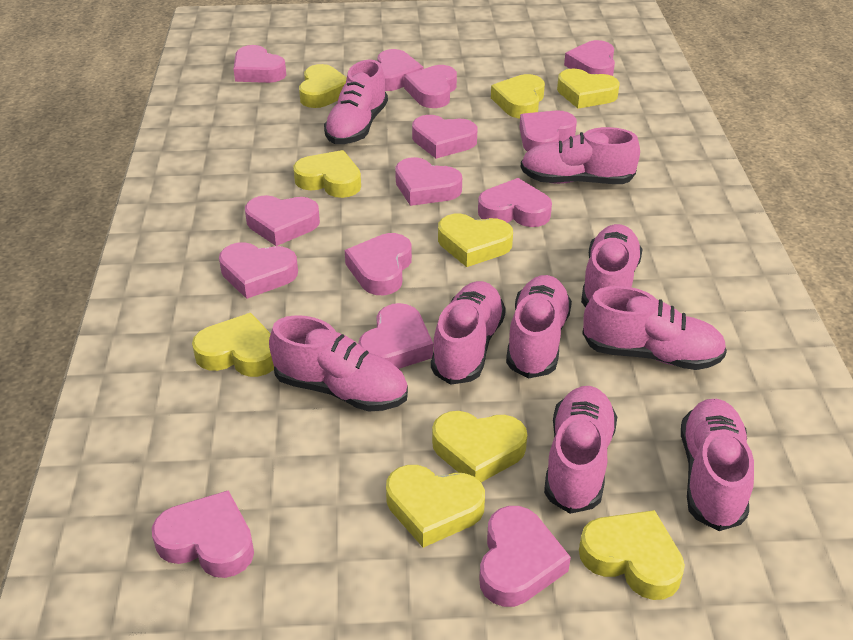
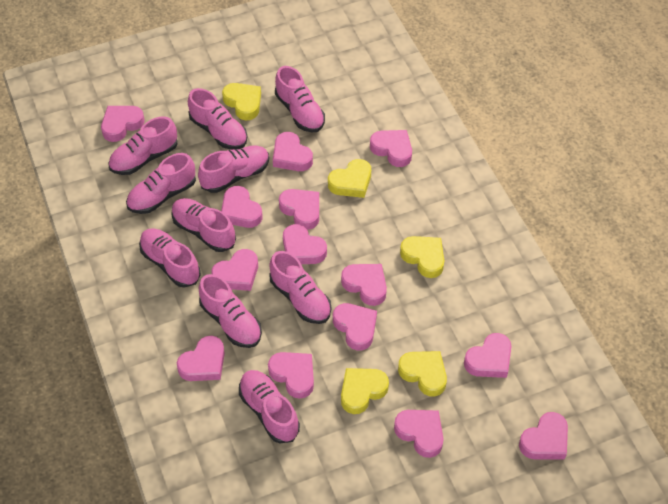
pink shoe: [269,315,408,412] [324,60,388,144] [431,281,506,385] [506,275,572,379] [521,127,640,184] [544,386,617,514] [581,224,643,308] [582,286,727,370] [681,399,754,531] = 9 -> [108,116,177,175] [126,153,196,214] [139,228,201,288] [171,198,236,252] [188,88,247,149] [198,146,269,193] [199,274,262,348] [239,370,300,443] [269,251,331,324] [275,66,325,132] = 10
yellow heart: [192,313,274,377] [293,150,361,198] [299,64,347,108] [386,465,485,548] [432,411,527,482] [438,214,513,267] [491,74,545,118] [557,69,620,109] [579,510,685,600] = 9 -> [222,83,261,120] [328,159,371,198] [341,368,389,414] [398,351,447,397] [400,236,444,278] = 5

